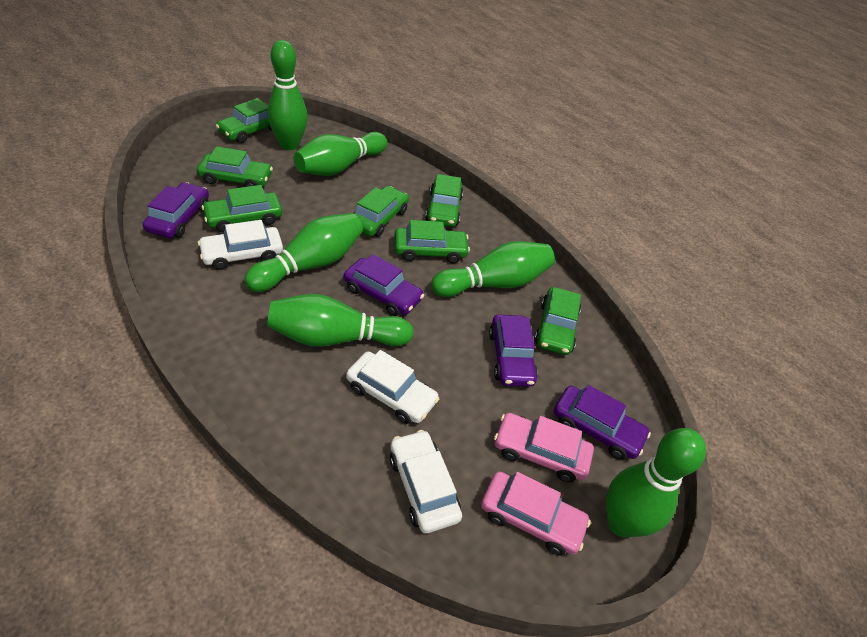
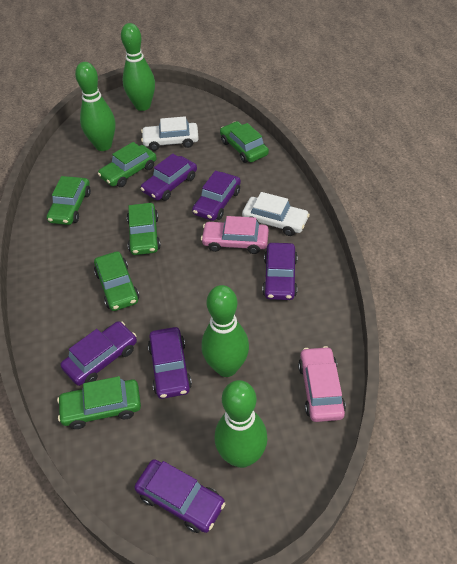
green bowling pin: [244,213,363,292] [267,40,308,150] [267,294,413,347] [293,132,387,176] [431,241,555,297] [606,428,706,537] = 6 -> [75,62,115,151] [121,23,155,111] [202,285,249,377] [215,380,268,468] = 4
green car: [197,146,273,187] [202,185,282,232] [216,98,272,143] [354,186,409,237] [394,220,470,263] [426,174,463,227] [534,287,581,355] = 7 -> [47,176,91,225] [57,376,141,429] [94,251,139,311] [98,142,157,187] [127,203,161,255] [220,121,269,163] = 6
purple car: [142,182,209,238] [344,254,424,316] [489,314,538,387] [554,385,651,460] = 4 -> [61,321,137,386] [134,459,225,533] [141,154,197,201] [148,327,192,399] [192,171,241,221] [262,243,297,300] = 6
white car: [198,220,283,270] [346,350,439,424] [390,430,462,534] = 3 -> [141,116,199,151] [242,192,310,236] = 2

